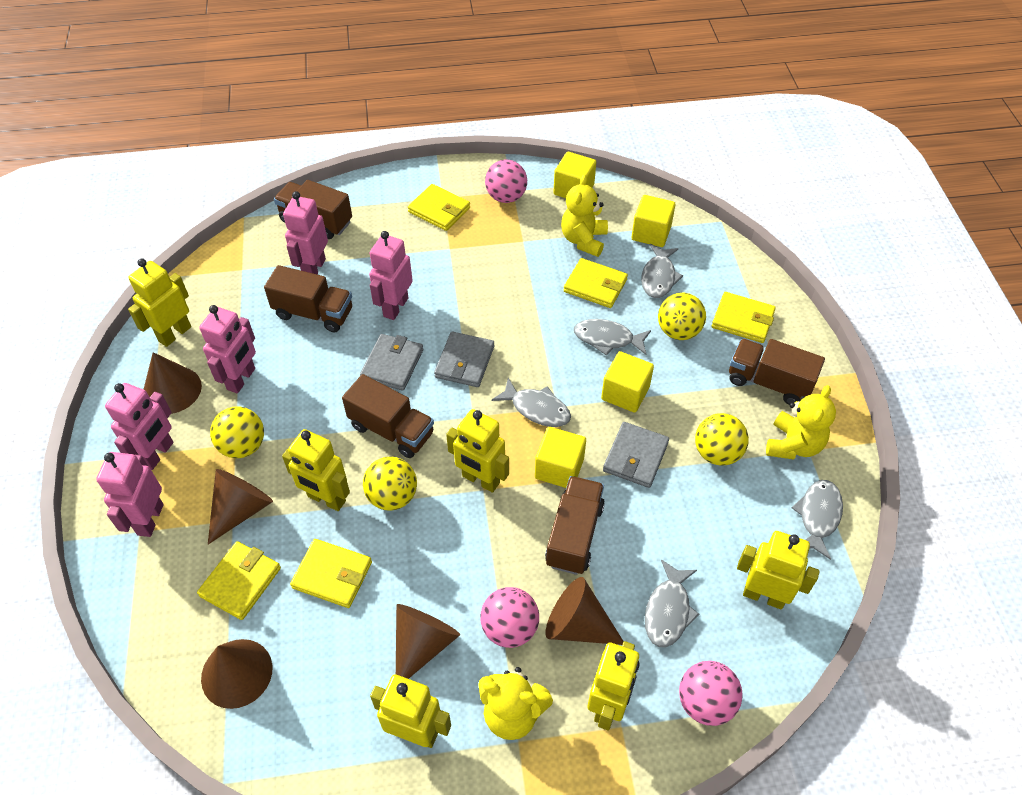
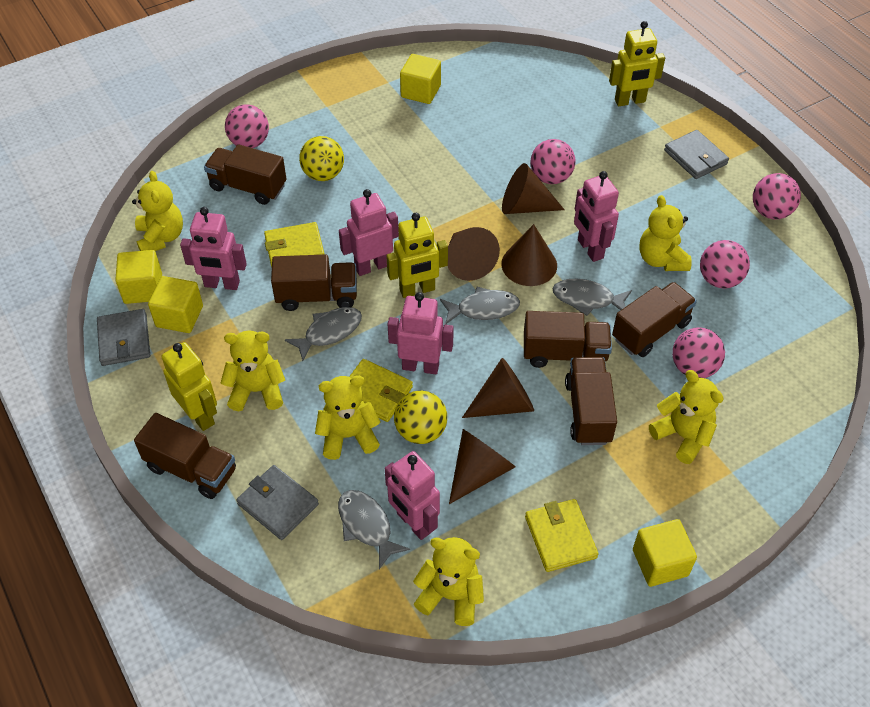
brown truck: [264,265,352,332] [274,180,352,239] [342,374,434,458] [545,476,605,575] [729,339,825,405] = 5 -> [134,413,236,499] [204,144,286,205] [271,254,357,311] [524,311,612,368] [565,357,617,445] [612,282,697,357] = 6
grey fish: [492,378,571,427] [574,319,651,356] [641,244,683,298] [645,559,699,647] [791,480,843,560] = 5 -> [285,307,362,361] [338,490,410,569] [440,287,520,324] [553,279,632,316] = 4
pink ball: [480,587,539,648] [485,160,527,203] [679,661,743,726] = 3 -> [225,104,269,148] [531,139,575,184] [672,327,725,378] [700,240,750,288] [753,173,801,219] = 5
yellow ball: [210,406,264,458] [363,457,417,511] [658,293,706,340] [695,413,749,466] = 4 -> [299,136,344,181] [394,390,447,444] = 2
yellow robot: [128,259,191,347] [282,429,350,511] [370,674,451,748] [446,409,509,493] [587,641,640,731] [737,531,820,609] = 6 -> [162,342,217,431] [386,213,448,298] [609,21,665,106] = 3
yellow teddy bear: [478,667,553,740] [561,175,608,257] [766,385,836,459] = 3 -> [132,171,183,251] [220,330,285,411] [315,376,381,460] [413,537,484,626] [639,195,692,271] [649,370,724,464] = 6
yellow wallet: [197,541,281,620] [290,539,372,608] [408,184,470,231] [564,258,628,308] [712,292,776,343] = 5 -> [264,222,325,267] [349,359,413,422] [525,499,598,572] = 3

